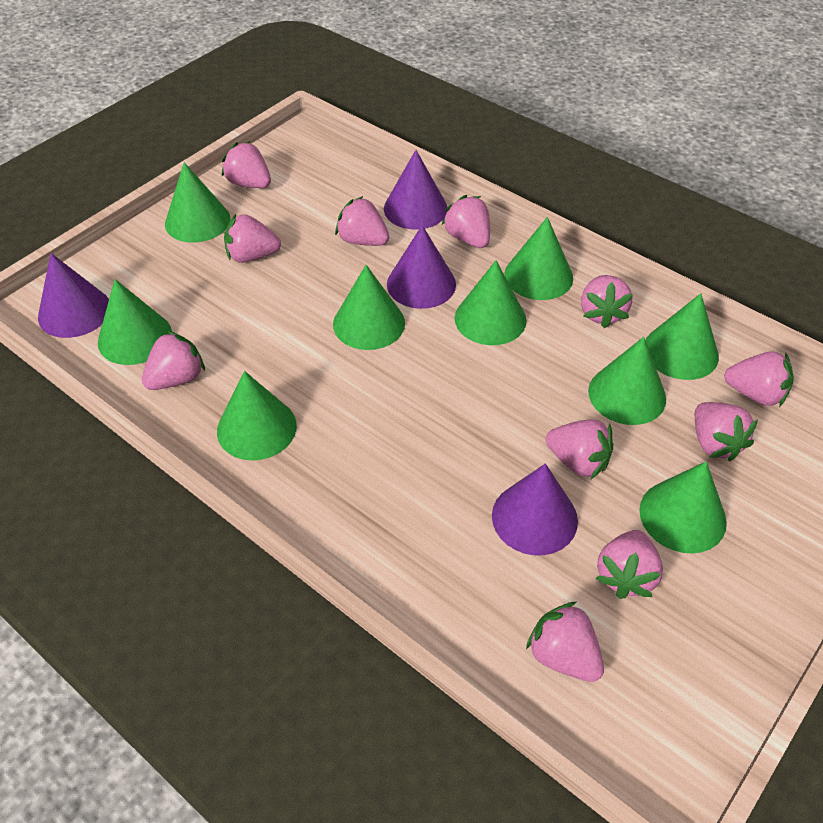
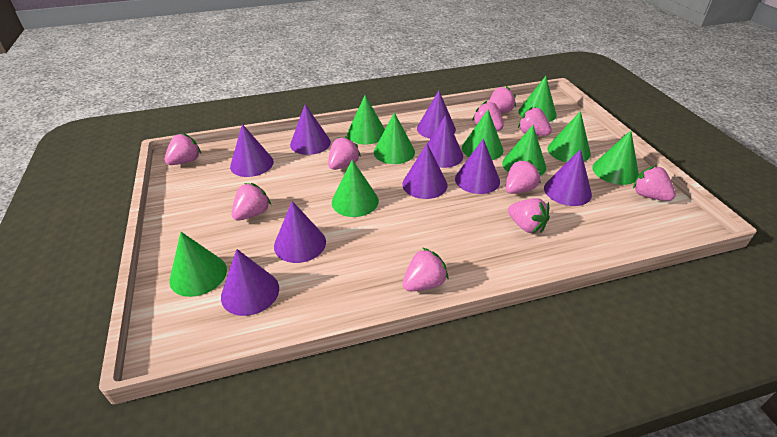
pink strawberry: [142,331,205,390] [222,141,271,188] [224,214,281,263] [335,196,389,246] [442,195,490,248] [526,602,604,682] [546,420,613,479] [581,275,633,328] [596,530,663,599] [695,402,758,462] [724,352,794,407] = 11 -> [165,133,201,165] [231,183,271,221] [328,136,361,170] [403,248,449,291] [472,101,504,130] [489,86,516,113] [505,160,541,194] [508,198,550,233] [518,107,552,136] [633,166,676,201] = 10
purple cone: [38,253,109,338] [384,150,447,229] [387,225,456,309] [492,463,578,555] = 4 -> [221,249,279,316] [230,124,274,177] [274,201,326,263] [290,104,331,155] [402,143,448,199] [417,91,456,139] [428,115,463,168] [455,139,500,194] [544,149,592,206] = 9

